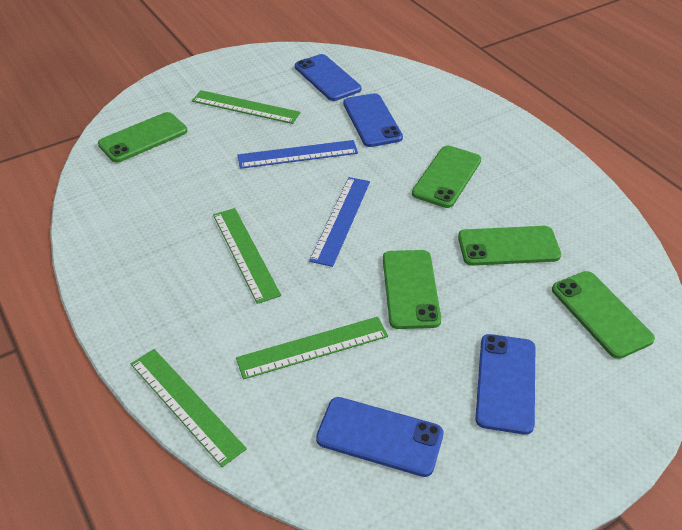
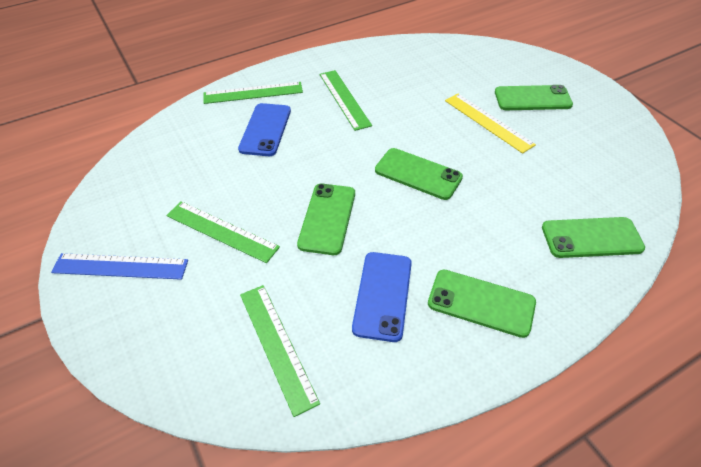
blue phone: [295,54,361,101] [316,397,444,477] [343,93,403,147] [475,334,535,435] = 4 -> [238,103,291,156] [352,252,412,342] = 2
blue ruler: [238,140,358,169] [309,177,370,267] = 2 -> [51,253,188,280] = 1
yellow ruler: none = 0 -> [445,93,536,154] = 1

